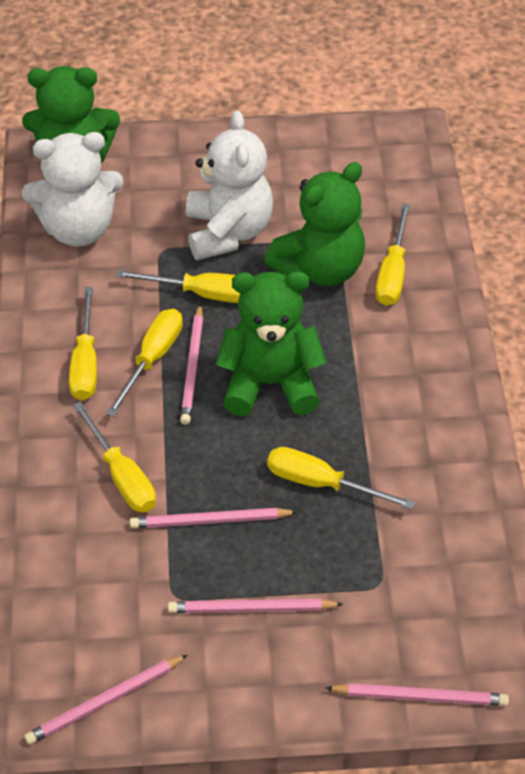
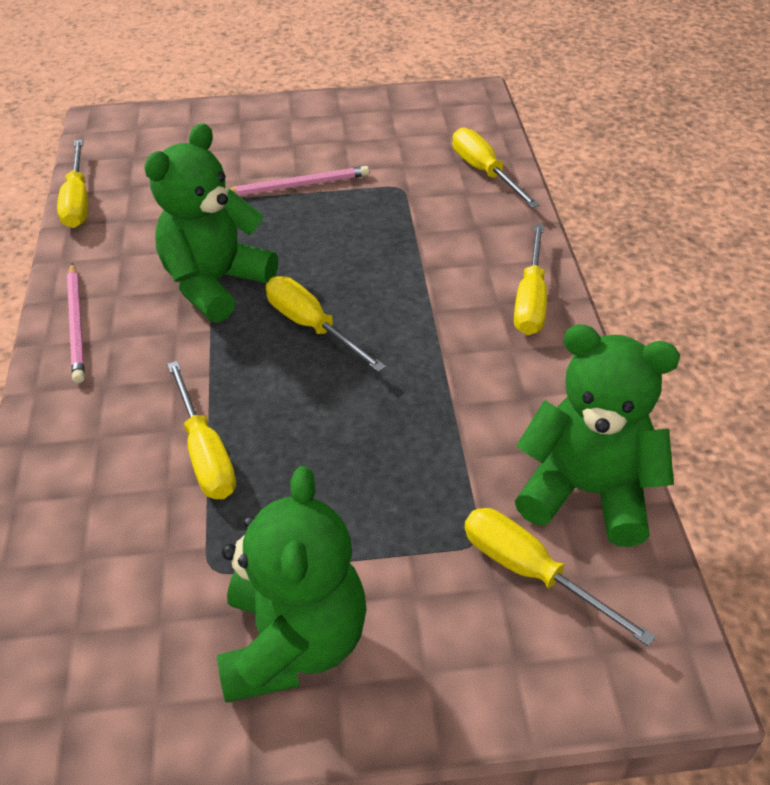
pink pencil: [24,655,188,745] [130,508,297,528] [168,599,343,613] [180,304,203,425] [326,683,509,706] = 5 -> [67,263,85,383] [226,166,369,196] = 2
white teddy bear: [22,132,123,247] [186,110,273,260] = 2 -> none = 0

